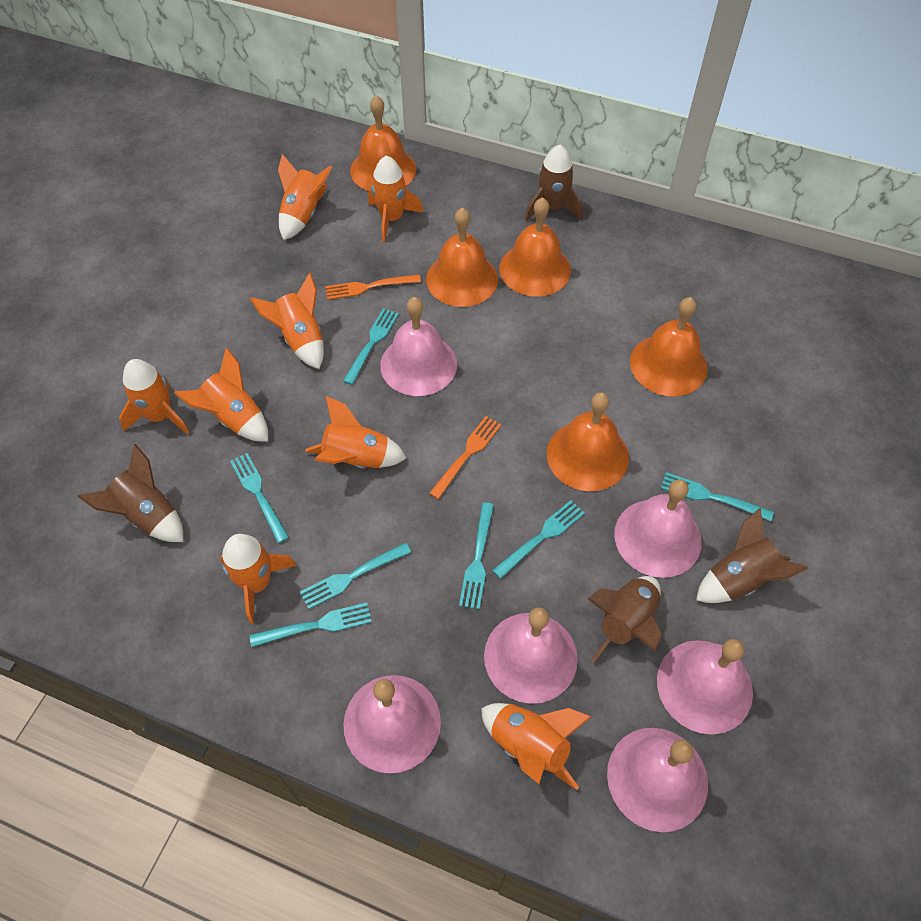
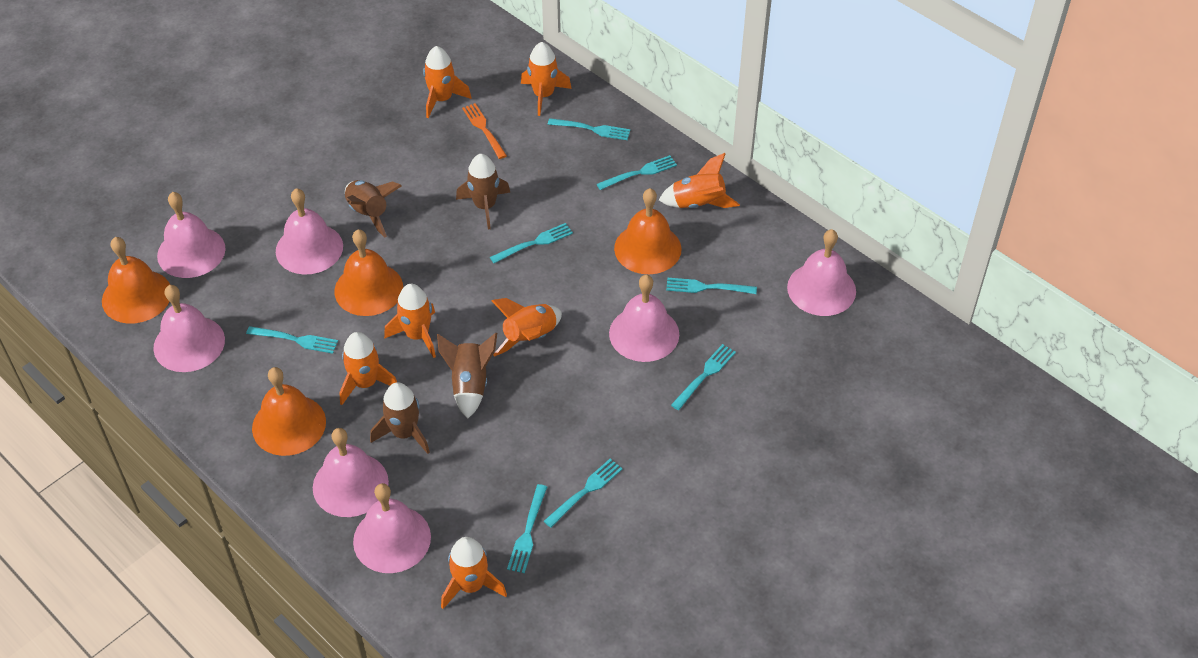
orange bell: [350,95,416,191] [426,208,498,307] [499,197,571,297] [547,392,629,491] [630,297,708,396] = 5 -> [102,237,170,324] [252,367,326,456] [334,229,403,316] [614,188,682,274] = 4
orange fork: [325,274,421,300] [429,416,502,499] = 2 -> [462,103,507,159] = 1
orange rocket: [119,359,190,435] [174,348,268,442] [220,534,297,624] [250,272,324,369] [278,154,332,240] [305,396,406,469] [368,155,423,242] [481,703,591,790] = 8 -> [339,332,397,405] [384,284,436,358] [423,46,472,118] [441,537,507,609] [491,298,562,357] [521,42,572,116] [659,153,740,208] = 7
pink bell: [343,675,441,774] [380,297,457,396] [484,607,578,704] [607,728,708,832] [614,479,702,578] [657,639,753,735] = 6 -> [153,285,225,372] [157,192,226,278] [276,188,343,275] [313,428,389,517] [353,483,431,573] [609,275,679,362] [787,229,856,316] = 7
turquoise fork: [230,453,289,543] [250,603,372,647] [300,543,411,609] [343,308,399,385] [459,502,494,609] [492,500,585,579] [661,472,774,521] = 7 -> [246,326,338,354] [490,223,573,263] [507,484,547,573] [544,459,623,528] [548,118,630,140] [597,155,677,190] [666,278,757,294] [671,344,736,410] = 8

